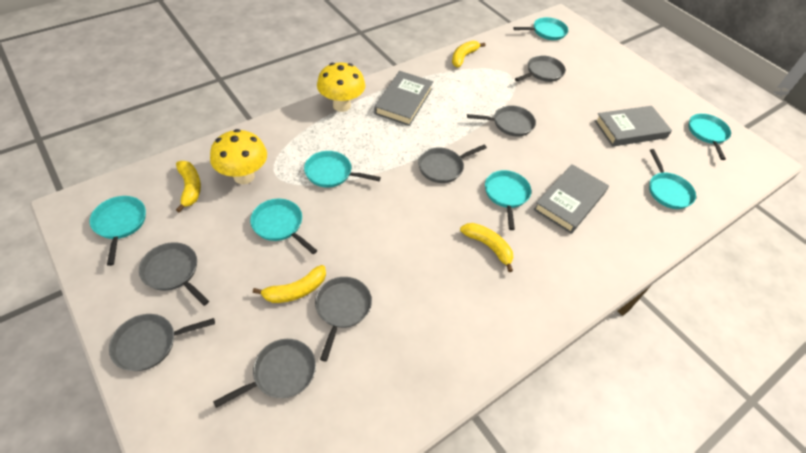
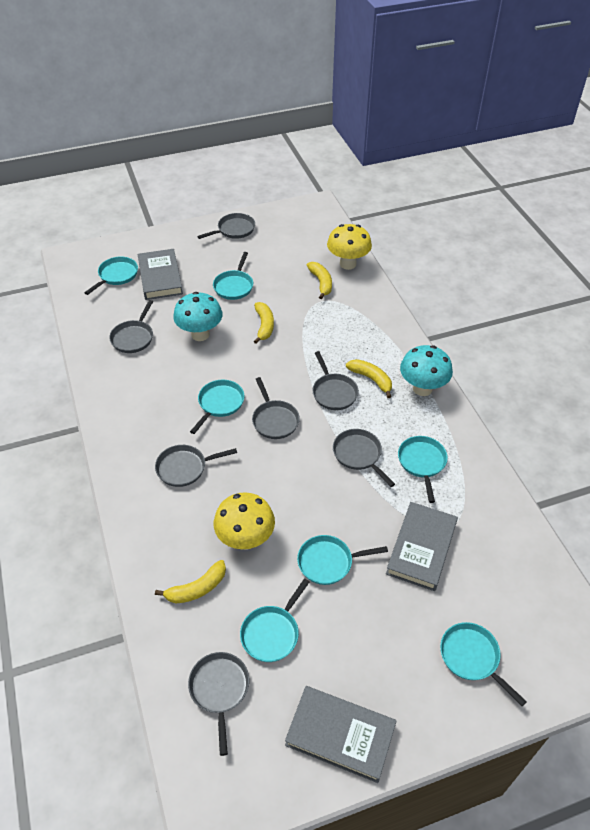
turquoise mushroom: none = 0 -> [173,292,222,341] [400,345,453,396] = 2

